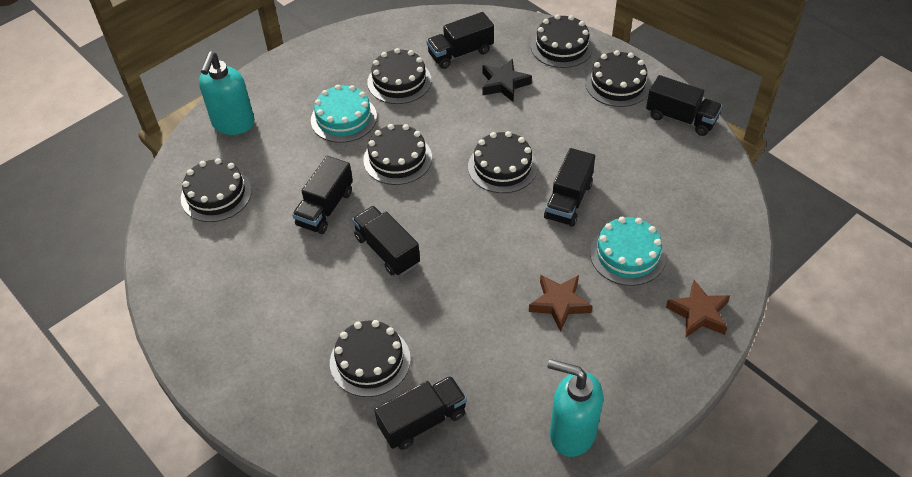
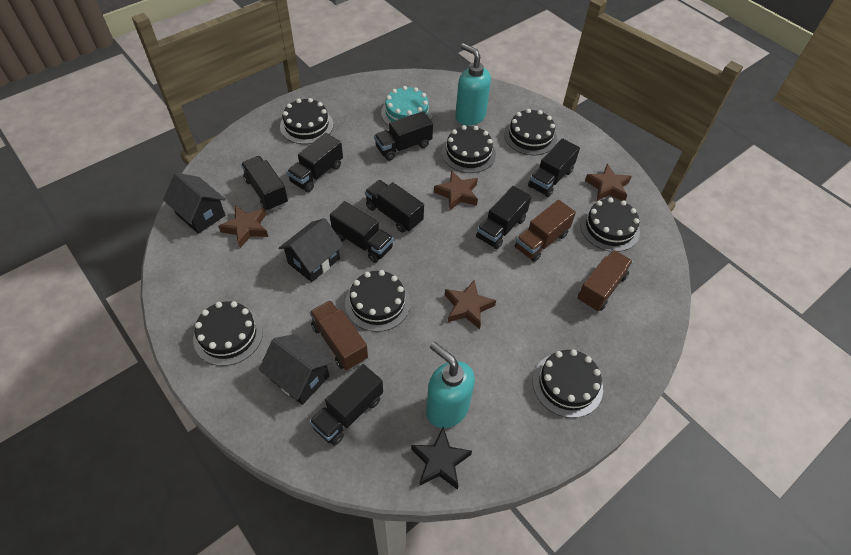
black house: none = 0 -> [163,173,226,234] [259,334,333,405] [279,218,344,282] = 3
black truck: [292,156,353,234] [352,206,420,276] [374,376,467,450] [426,12,494,69] [544,148,595,227] [646,75,722,136] = 6 -> [241,156,288,211] [287,133,343,192] [309,364,383,446] [330,201,394,263] [365,180,424,233] [374,111,433,161] [476,186,531,249] [528,138,580,197] = 8
brown star: [529,275,592,331] [666,280,730,337] = 2 -> [218,205,268,248] [434,170,478,210] [445,280,496,329] [585,164,632,201] = 4
brown truck: none = 0 -> [309,300,368,370] [515,200,576,262] [577,250,633,311] = 3
turquoise cake: [311,85,377,143] [590,217,666,286] = 2 -> [381,86,433,126] = 1

